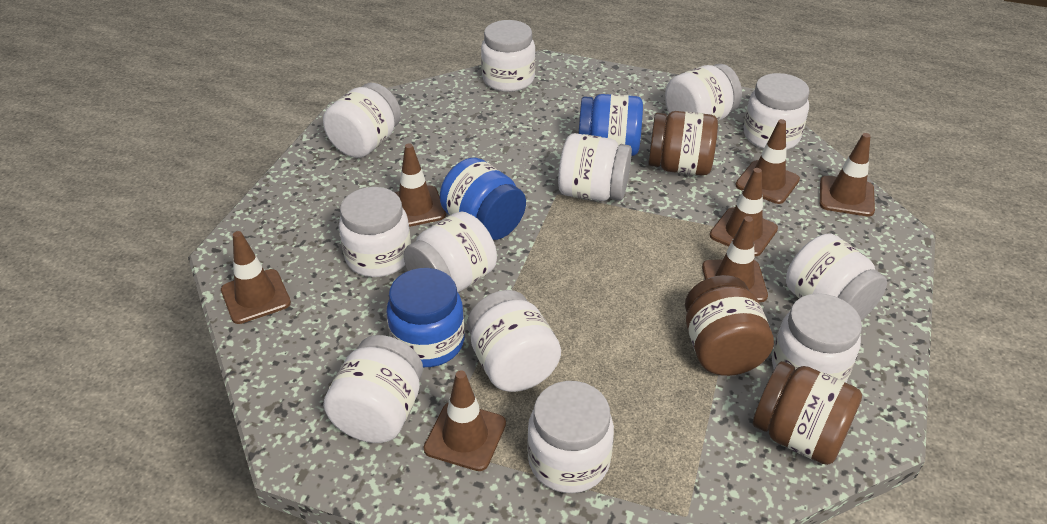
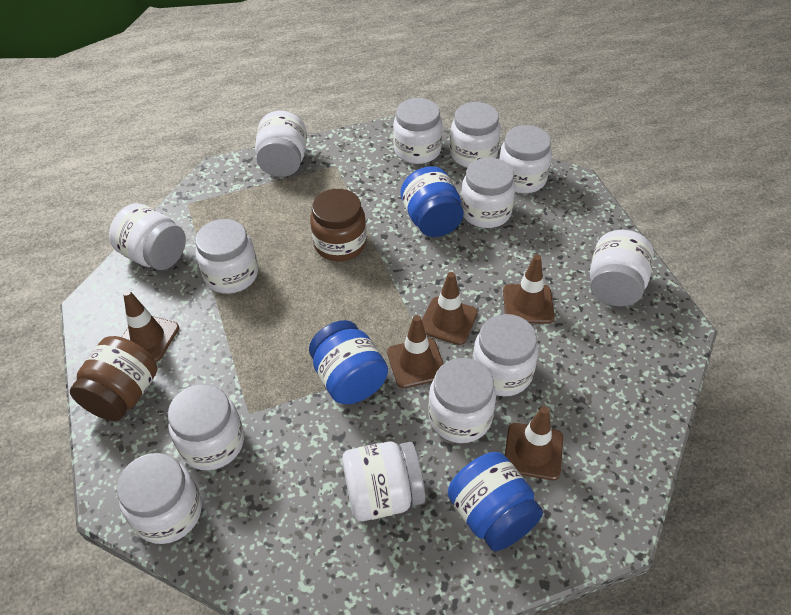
brown jar: [648,111,718,176] [685,275,774,376] [753,361,862,465] = 3 -> [70,336,157,421] [310,189,367,261] = 2
brown traffic cone: [221,231,291,324] [395,143,446,227] [424,370,506,471] [702,216,768,302] [710,168,778,256] [735,119,800,204] [820,133,875,217] = 7 -> [122,290,179,362] [387,315,444,388] [422,272,478,345] [503,255,555,324] [505,406,563,480] = 5
white jar: [323,83,401,158] [323,335,423,443] [339,187,411,277] [404,211,497,293] [467,290,561,392] [481,20,536,92] [527,381,614,493] [558,133,632,201] [665,64,742,121] [744,73,809,150] [772,294,862,383] [786,234,887,320] = 12 -> [109,203,186,270] [117,453,202,544] [168,384,244,470] [195,219,258,294] [255,111,307,177] [342,442,425,521] [393,98,443,164] [428,358,496,443] [450,102,501,168] [461,157,515,228] [472,314,538,396] [499,125,552,194] [590,230,654,306] = 13

